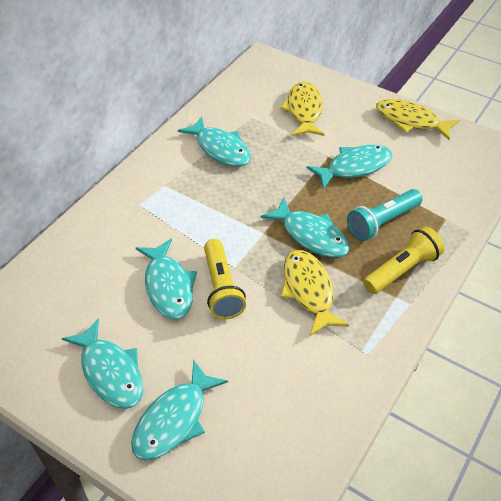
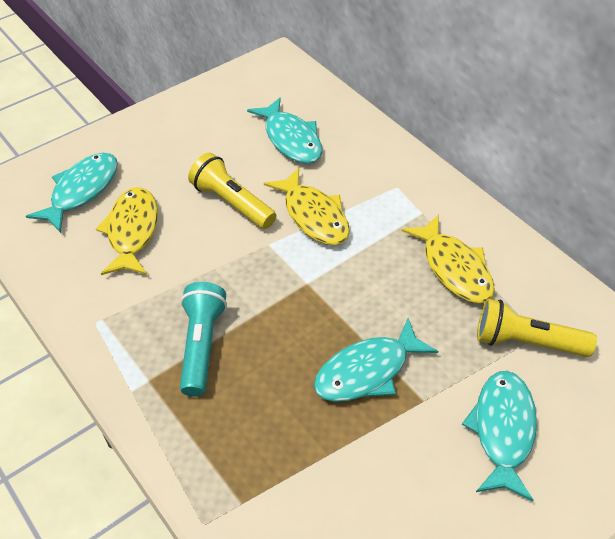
turquoise fish: [62,318,143,409] [131,359,228,460] [136,238,197,319] [178,116,251,167] [261,198,349,258] [306,145,393,189] = 6 -> [26,153,118,233] [247,97,322,164] [314,318,438,402] [462,371,537,501] = 4

